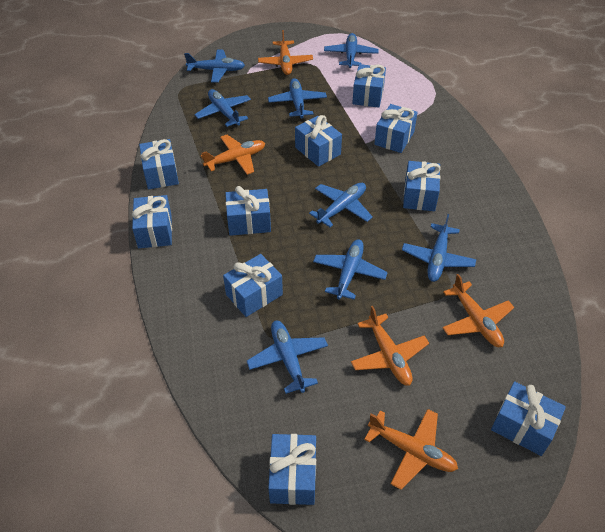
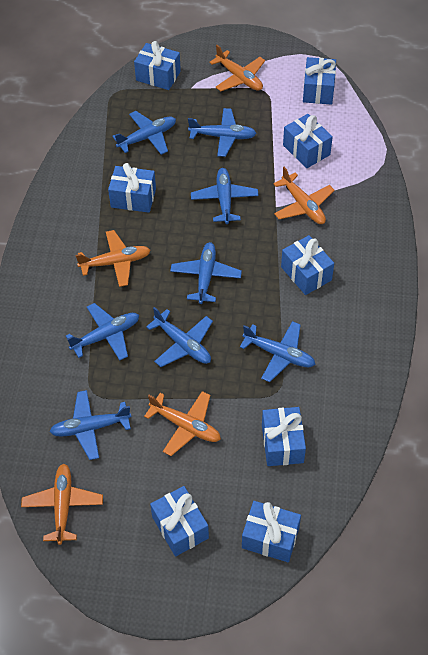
blue gift: [132,195,172,248] [139,139,179,189] [223,254,283,317] [225,186,271,236] [268,434,316,505] [295,115,342,167] [352,64,386,108] [374,104,418,153] [403,161,441,211] [491,381,566,456] = 10 -> [108,163,156,213] [134,41,181,90] [150,486,209,557] [242,501,301,562] [262,407,306,466] [281,235,334,295] [283,114,333,168] [303,57,336,105] = 8

